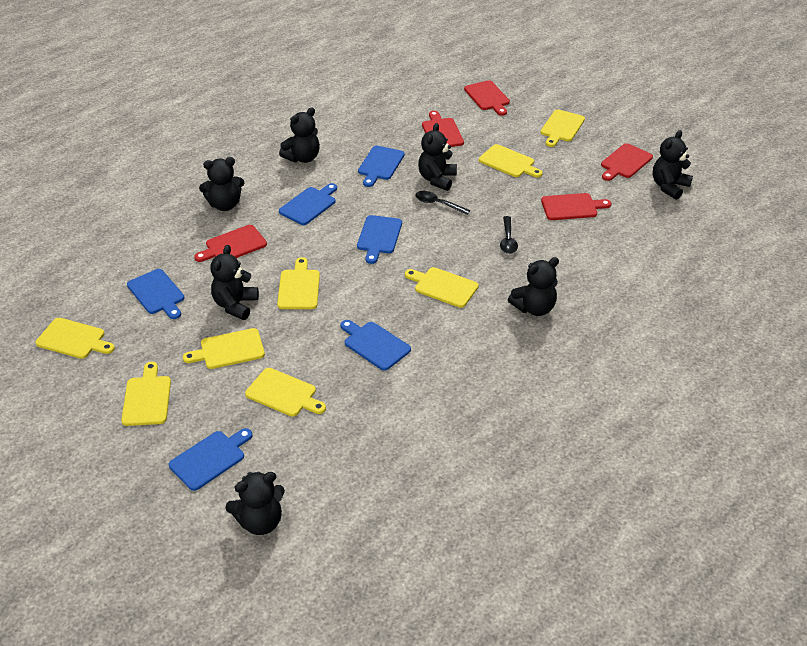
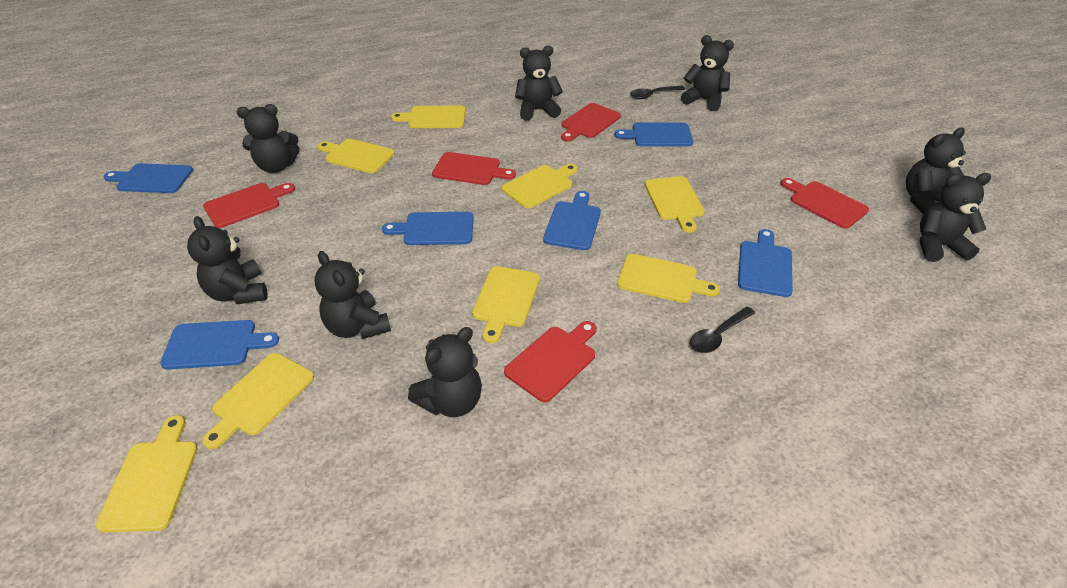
black teddy bear: [199,157,244,211] [210,245,259,320] [225,471,285,535] [279,107,320,163] [418,123,457,191] [508,257,559,316] [653,130,693,200] = 7 -> [187,216,268,304] [237,104,299,173] [315,251,391,339] [408,327,482,417] [515,46,563,121] [681,35,734,111] [906,128,966,214] [920,173,991,262] = 8

